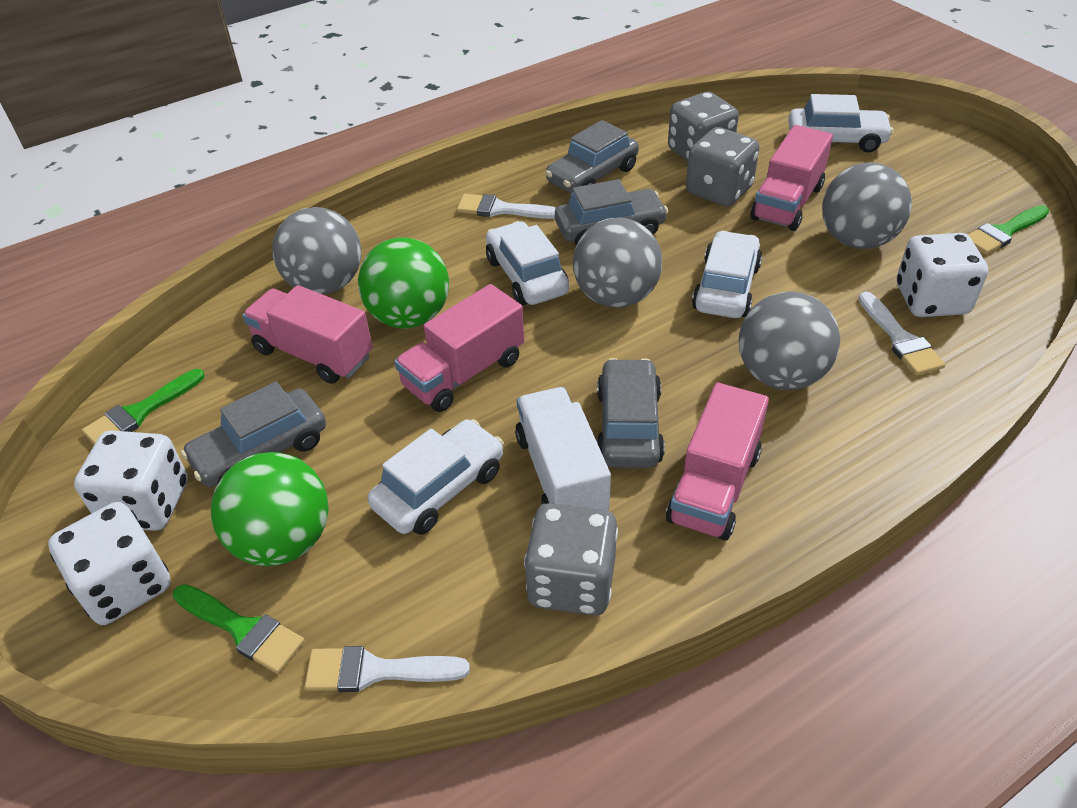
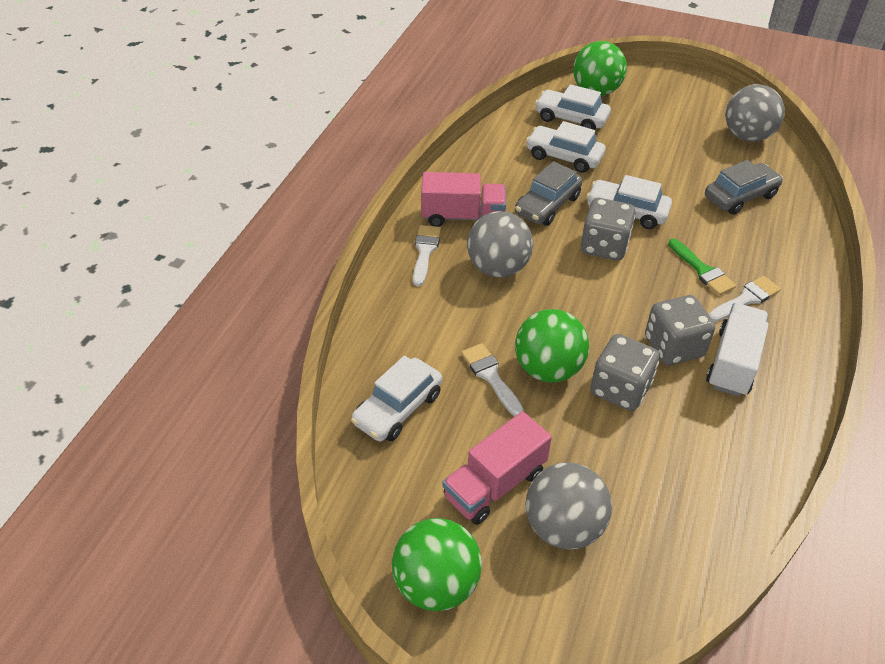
green ball: [211,452,329,566] [358,237,449,328] = 2 -> [392,518,482,611] [515,309,589,383] [573,41,627,96] = 3
green brush: [82,369,205,445] [173,584,305,674] [968,205,1049,255] = 3 -> [668,238,736,295] = 1
grey ball: [272,207,361,295] [573,217,662,308] [739,292,840,390] [822,163,912,249] = 4 -> [467,211,533,277] [526,462,612,550] [726,84,785,142] = 3
grey car: [181,382,326,487] [545,120,639,193] [555,179,668,246] [597,358,665,468] = 4 -> [515,161,582,226] [705,160,783,215] = 2
pink truck: [242,285,373,384] [394,284,524,412] [666,383,769,541] [751,125,833,231] = 4 -> [421,172,506,227] [443,411,552,525] = 2
white dice: [48,502,171,625] [74,430,188,531] [897,233,988,317] = 3 -> none = 0

